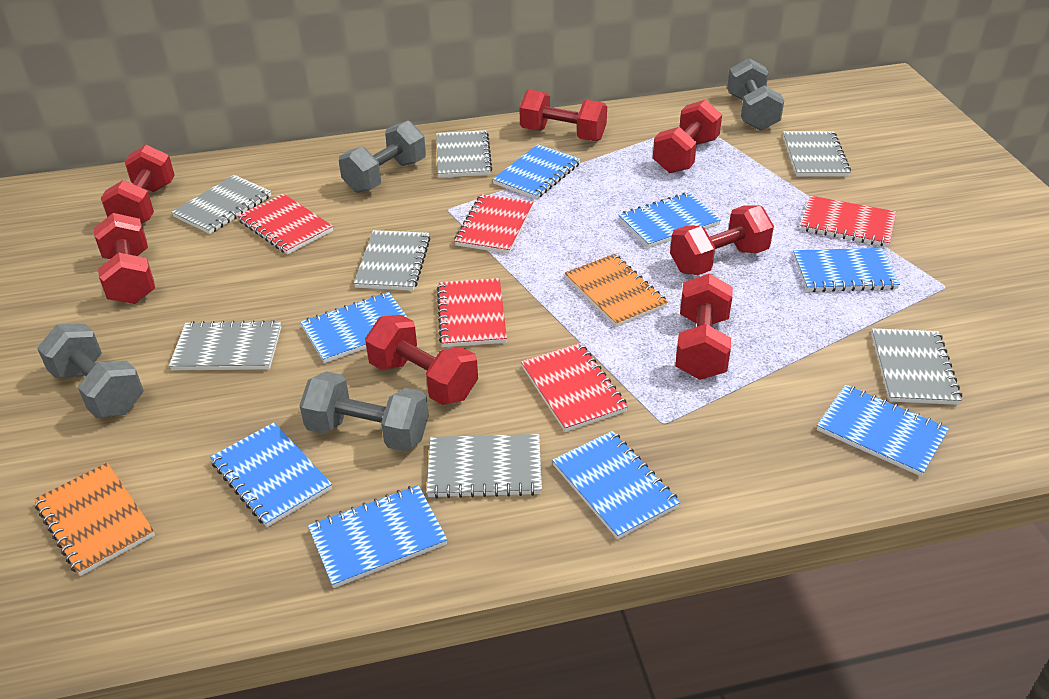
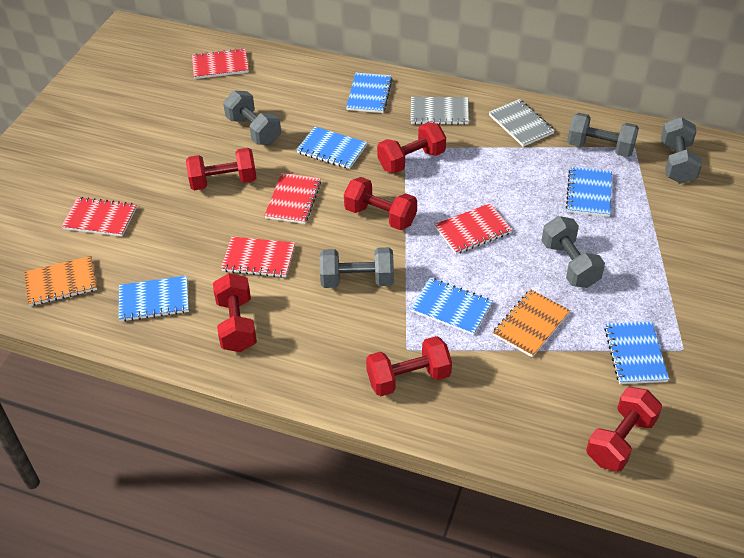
blue notebook: [210,422,332,527] [300,292,408,363] [308,485,447,588] [492,144,581,199] [552,431,680,539] [618,192,721,248] [793,248,900,292] [817,385,949,477] = 8 -> [119,275,189,322] [297,127,367,169] [346,73,393,113] [410,278,492,335] [566,167,612,217] [604,321,669,384] = 6
grey dumbbell: [37,324,144,418] [299,371,429,452] [339,121,426,193] [727,58,784,131] = 4 -> [223,90,281,145] [320,247,394,288] [541,216,605,288] [567,113,639,157] [661,117,702,184] = 5
grey notebook: [169,320,281,370] [171,175,271,234] [354,230,431,291] [427,434,542,498] [436,130,493,178] [783,131,851,176] [872,328,962,405] = 7 -> [411,97,469,125] [489,99,555,147] = 2
red dumbbell: [94,213,155,304] [101,145,175,224] [365,315,478,405] [520,89,607,141] [653,100,722,173] [670,205,774,275] [675,273,733,380] = 7 -> [186,148,256,190] [213,273,257,352] [344,177,417,230] [366,336,452,396] [377,122,446,173] [586,387,662,472] = 6

